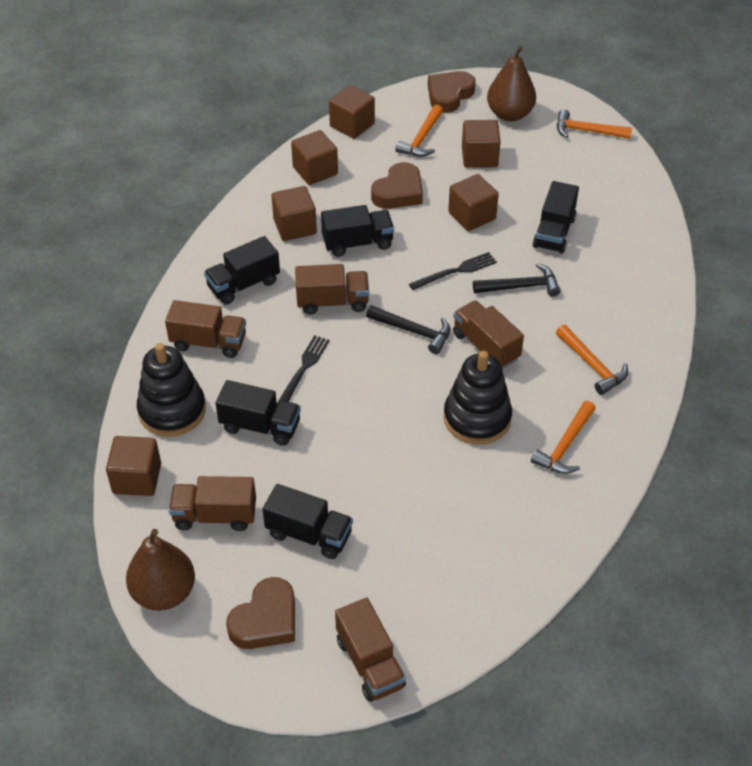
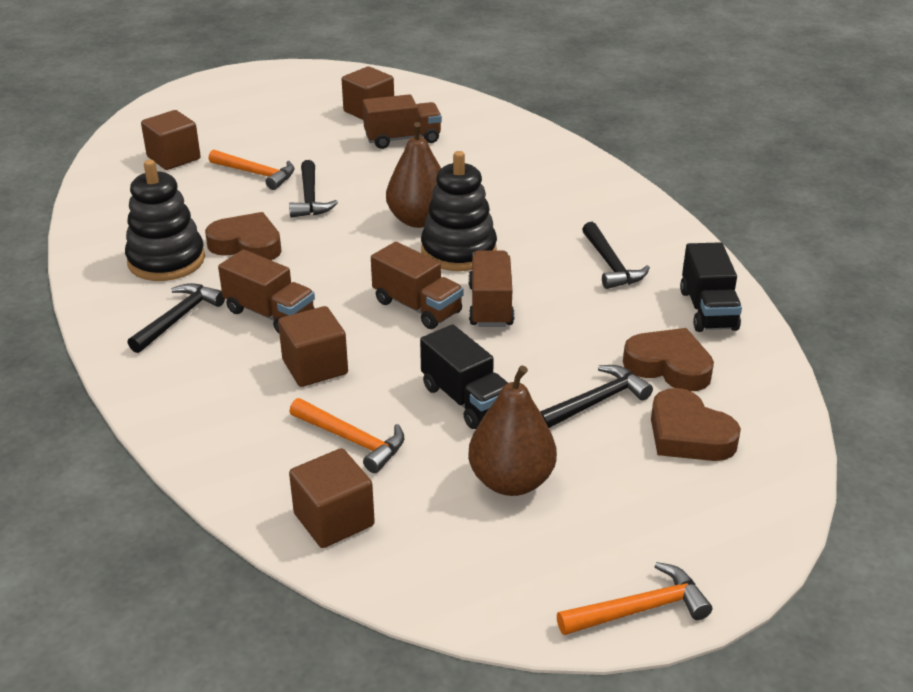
black fork: [279,335,330,402] [409,252,497,290] = 2 -> none = 0
black hammer: [366,305,450,354] [473,263,560,297] = 2 -> [128,283,225,353] [289,160,338,218] [540,365,653,428] [582,222,650,289] = 4
black truck: [204,236,280,305] [215,380,301,446] [263,484,353,559] [321,205,394,257] [533,181,579,254] = 5 -> [420,324,508,429] [680,242,742,332] = 2
brown cube: [106,436,161,496] [272,186,317,241] [291,130,338,185] [329,85,375,139] [448,174,499,231] [462,120,501,168] = 6 -> [141,110,201,170] [278,306,348,387] [289,448,375,548] [342,66,394,120] = 4
brown truck: [165,300,246,358] [169,476,256,531] [295,264,369,315] [335,598,406,702] [453,300,524,369] = 5 -> [218,249,315,333] [363,94,442,149] [371,242,464,329] [468,250,514,327] = 4
orange hammer: [395,105,443,157] [531,401,596,474] [556,325,628,395] [557,109,632,139] = 4 -> [209,149,294,190] [289,398,404,473] [557,562,712,635] = 3

